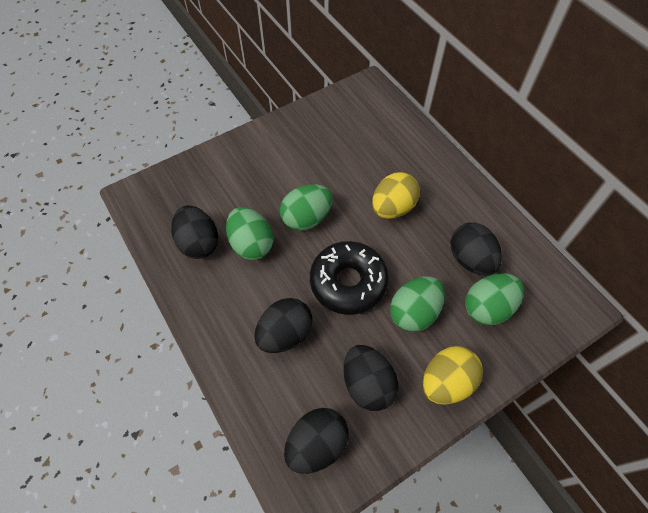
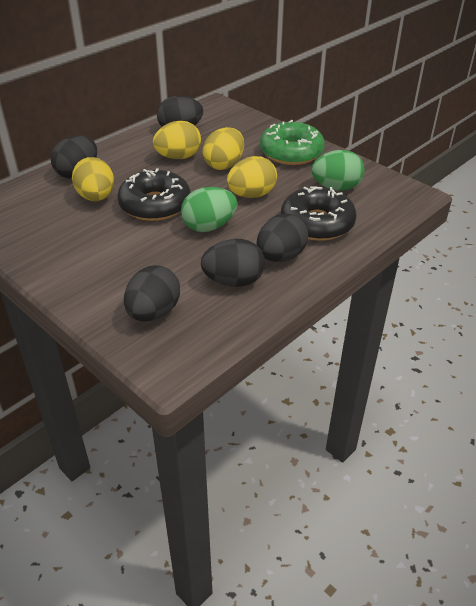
black donut: [310,241,389,315] = 1 -> [117,168,191,221] [281,186,357,241] = 2
green donut: none = 0 -> [260,120,325,165] = 1
green egg: [226,207,273,260] [280,184,333,231] [390,276,445,332] [465,273,524,325] = 4 -> [181,187,237,232] [311,150,365,191] = 2
yellow egg: [372,172,420,219] [423,346,483,405] = 2 -> [72,157,114,201] [153,121,201,159] [202,127,244,170] [227,156,277,198] = 4

